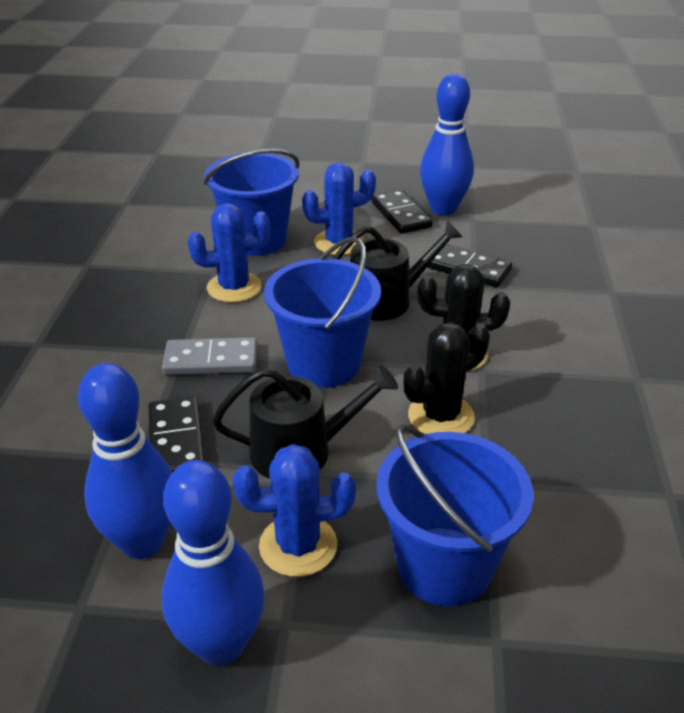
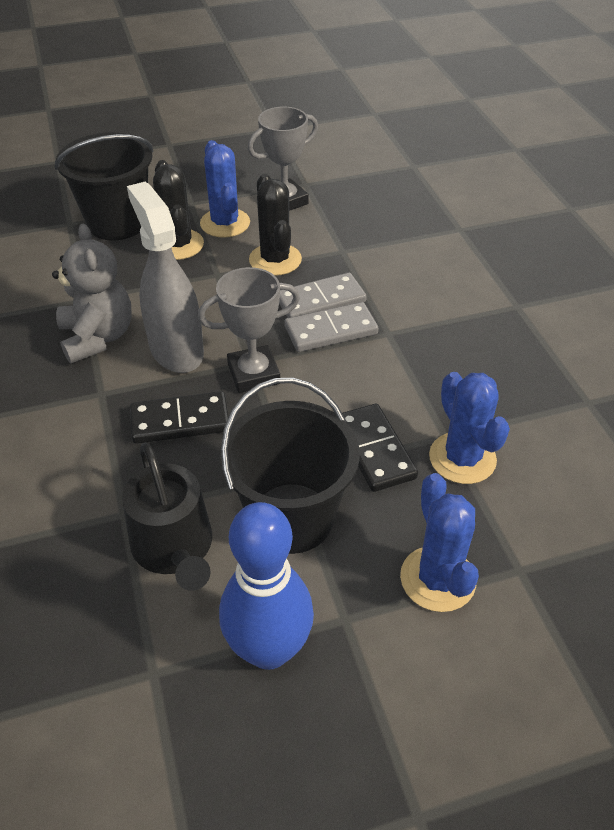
black bucket: none = 0 -> [55,132,154,240] [220,378,360,554] = 2
black domino: [148,396,205,472] [371,189,433,234] [427,244,512,287] = 3 -> [130,391,229,444] [342,404,418,492] = 2
black watering can: [212,365,398,479] [332,220,463,321] = 2 -> [122,443,212,591] = 1
blue bowling pin: [78,363,172,559] [162,460,265,666] [420,73,474,215] = 3 -> [219,502,314,670] = 1
blue bucket: [204,149,300,256] [264,237,381,388] [376,424,533,606] = 3 -> none = 0
grey domino: [162,337,257,375] = 1 -> [279,272,367,318] [284,302,378,352] = 2
grey spray bottle: none = 0 -> [127,182,204,373] = 1
grey teddy bear: none = 0 -> [52,224,132,363] = 1
grey trophy: none = 0 -> [198,267,300,393] [248,107,318,211] = 2

